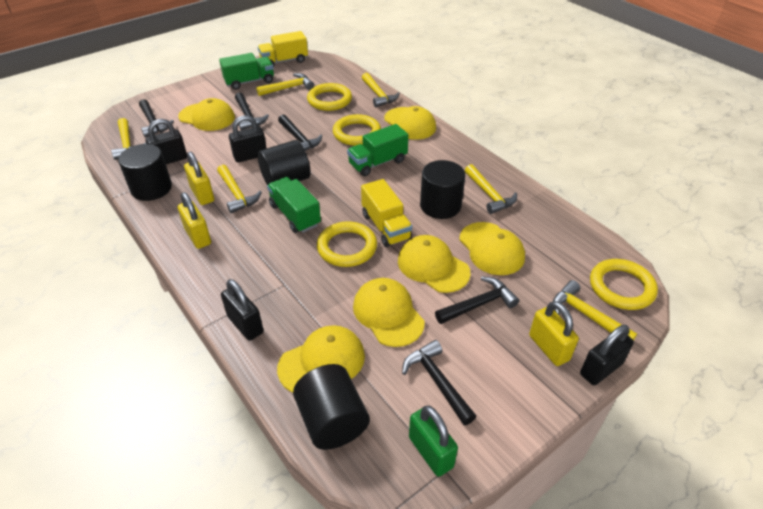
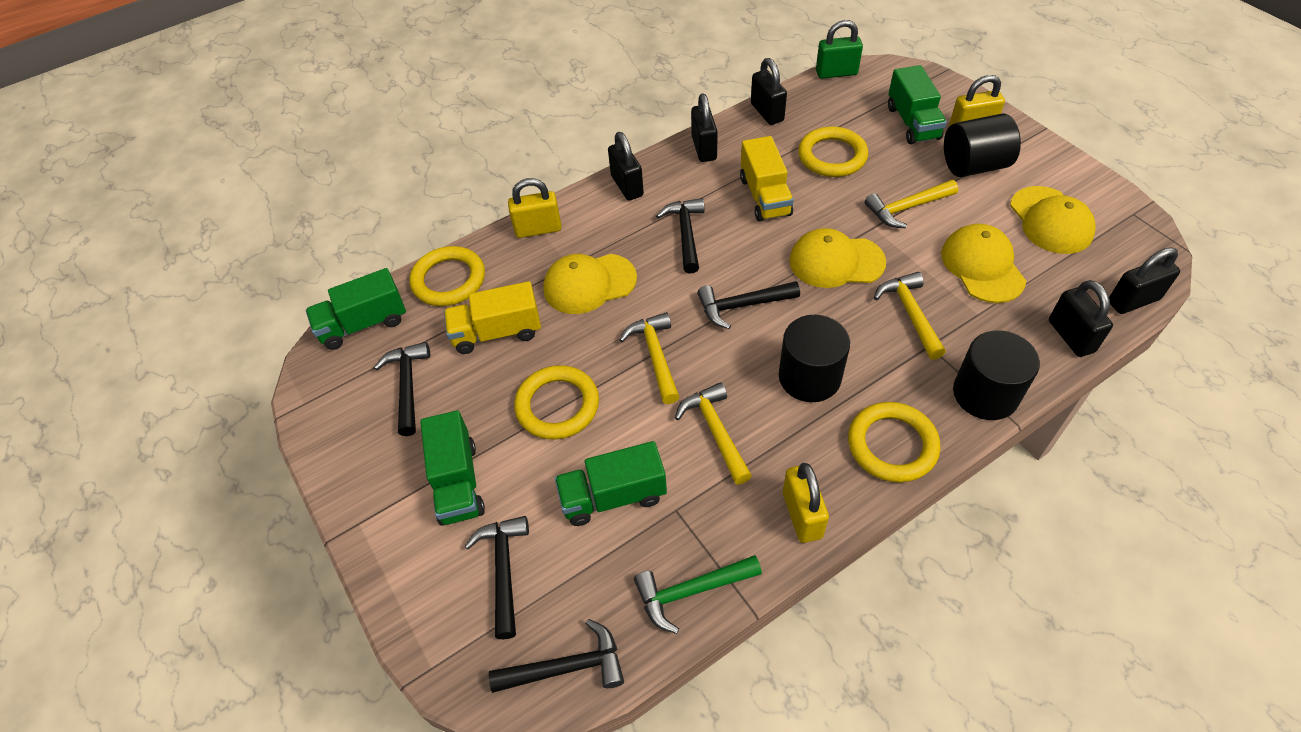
black cylinder: [118,144,172,201] [258,140,311,185] [293,364,370,450] [420,160,465,219] = 4 -> [779,315,850,402] [944,114,1021,177] [953,330,1040,420] = 3
black padlock: [145,119,187,164] [221,279,264,341] [229,115,267,163] [580,325,634,385] = 4 -> [608,132,644,201] [691,94,718,162] [751,58,787,125] [1049,280,1113,357] [1109,247,1180,314] = 5
green hammer: none = 0 -> [634,555,762,634] = 1
green truck: [219,53,274,90] [267,177,321,233] [347,124,408,176] = 3 -> [306,268,406,350] [420,410,485,526] [555,441,667,526] [888,65,947,144] = 4
yellow cap: [178,98,235,131] [277,325,365,393] [353,278,425,347] [384,106,436,140] [398,235,471,293] [459,222,525,275] = 6 -> [543,254,637,314] [789,228,886,288] [941,224,1026,303] [1010,186,1096,254] = 4
yellow hammer: [111,118,146,160] [217,165,262,213] [256,73,314,96] [362,73,400,107] [465,164,517,214] [553,280,637,340] = 6 -> [619,312,679,404] [675,382,752,484] [865,180,958,228] [874,272,946,360] = 4

